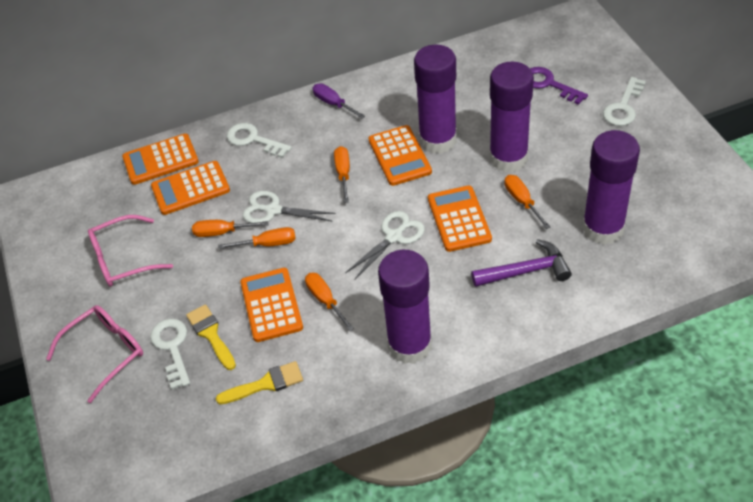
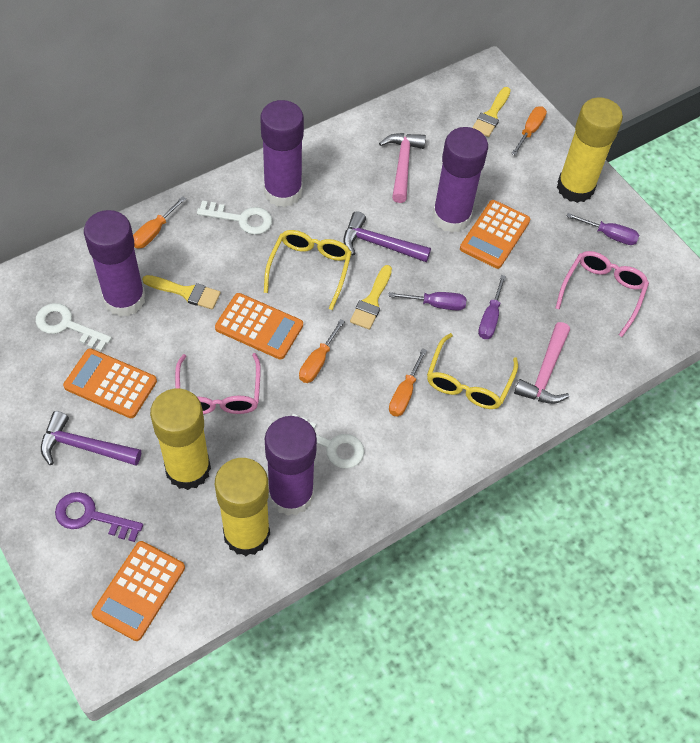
orange calculator: [122,134,199,185] [151,161,230,215] [240,268,303,342] [369,125,432,186] [428,186,492,252] = 5 -> [63,348,157,418] [92,541,185,641] [215,293,303,360] [460,200,530,269] = 4
orange screwdriver: [192,220,269,237] [218,227,296,249] [305,273,354,331] [334,146,350,203] [504,175,551,229] = 5 -> [133,196,186,249] [299,319,345,383] [389,348,427,417] [511,106,547,155] = 4
pink hammer: none = 0 -> [379,133,426,203] [514,322,570,404] = 2
purple hammer: [471,239,572,287] = 1 -> [41,411,141,466] [343,211,431,262] = 2
purple screwdriver: [313,83,365,119] = 1 -> [388,292,466,311] [478,275,506,339] [566,213,639,245] = 3
white scissors: [243,191,336,223] [345,211,425,280] = 2 -> none = 0
yellow brush: [186,304,236,370] [216,361,303,404] = 2 -> [142,275,221,310] [350,265,392,330] [472,87,511,137] = 3
yellow glasses: none = 0 -> [264,230,352,310] [427,333,518,409] = 2
yellow glue stick: none = 0 -> [150,388,211,490] [215,458,270,556] [557,97,623,203] = 3

